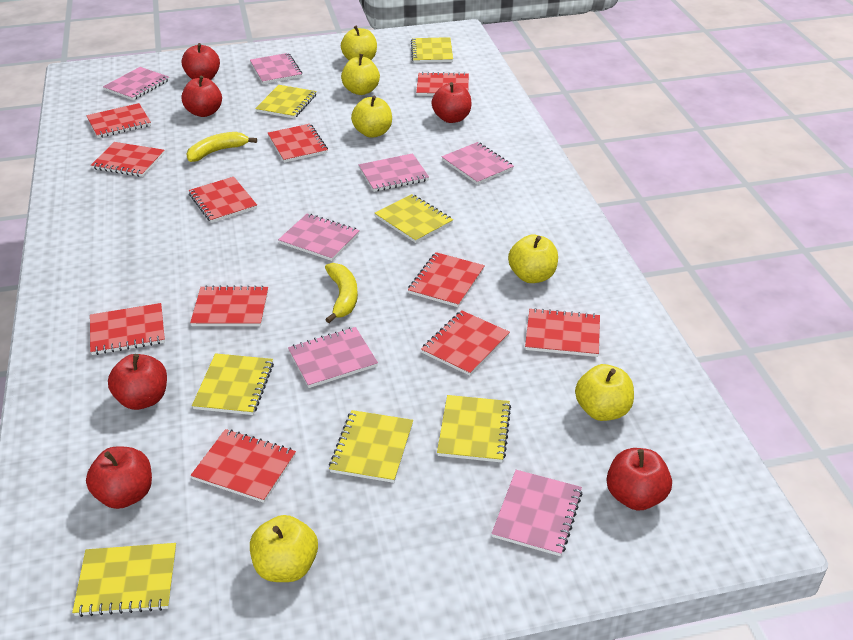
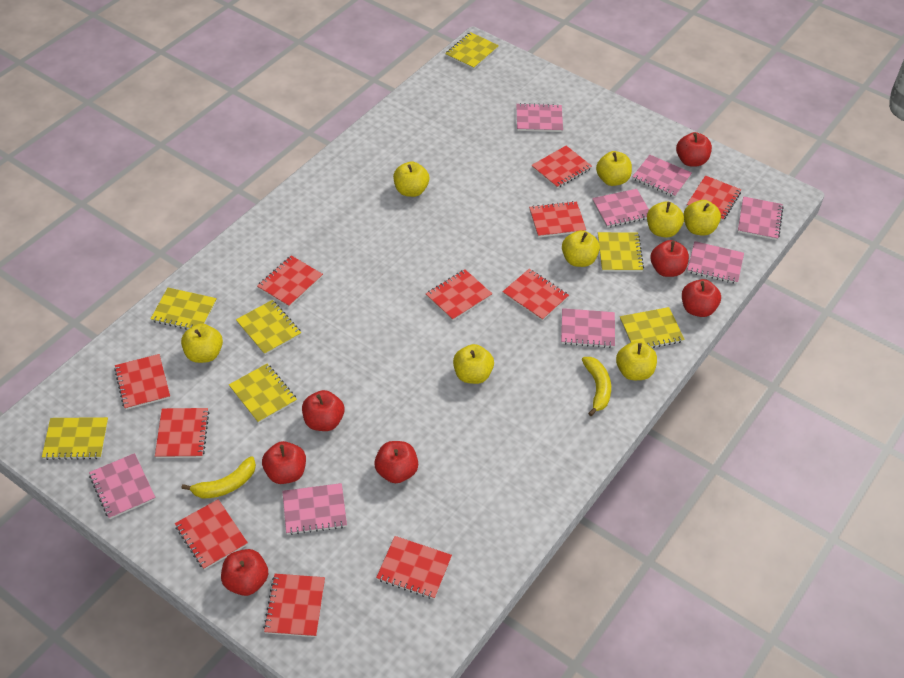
pink notebook: [103,67,169,100] [250,53,302,84] [278,214,360,261] [288,327,378,388] [359,153,429,192] [442,142,514,185] [492,470,583,556] = 7 -> [89,453,156,519] [282,483,347,535] [516,103,563,132] [561,308,615,348] [592,189,649,228] [632,155,692,197] [687,241,744,284] [738,196,783,240] = 8
red apple: [86,447,152,509] [108,354,167,410] [181,43,220,80] [181,76,222,117] [432,82,471,123] [607,448,672,511] = 6 -> [221,549,268,596] [262,441,306,484] [302,390,344,431] [374,441,418,483] [651,240,689,277] [676,132,712,167] [682,279,721,317] = 7
yellow apple: [250,515,318,582] [341,26,377,60] [341,54,380,95] [351,96,392,138] [508,234,558,283] [575,364,634,421] = 6 -> [181,324,223,363] [393,161,429,197] [453,344,494,384] [562,230,600,267] [596,151,632,186] [616,341,657,380] [647,201,684,238] [683,200,721,236] = 8

